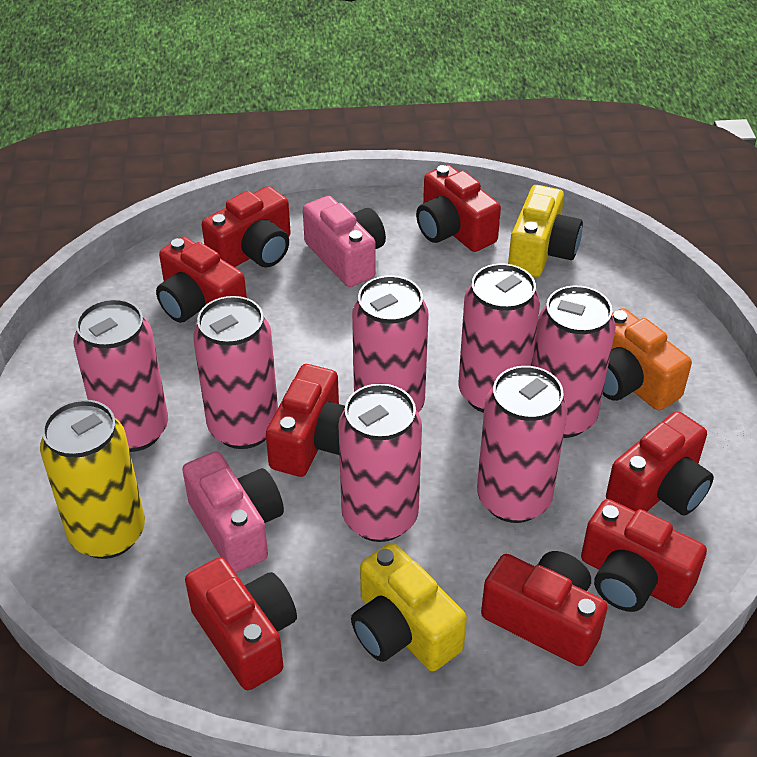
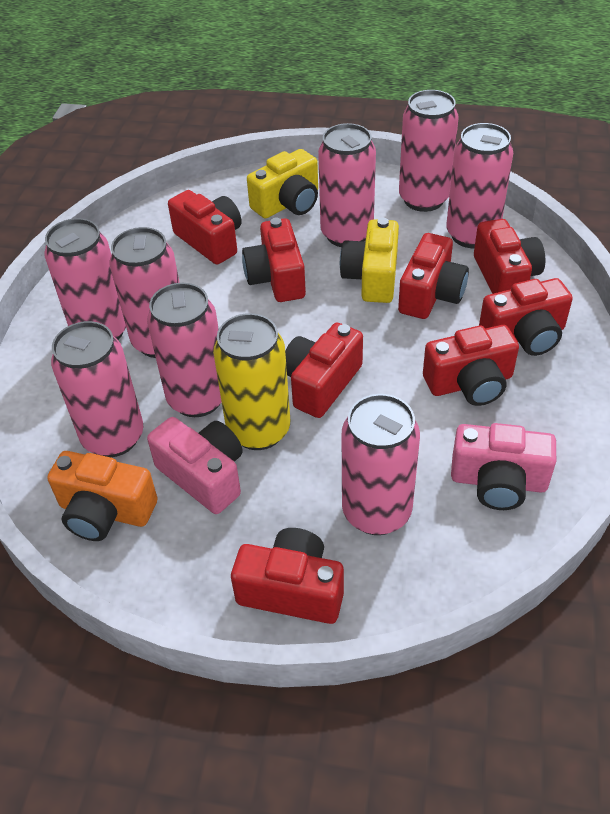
pink can: [74,299,168,452] [193,296,278,449] [338,384,422,542] [352,275,429,413] [459,263,540,413] [477,366,568,523] [532,286,616,438] = 7 -> [45,218,126,340] [51,321,143,457] [110,227,180,358] [147,283,222,417] [318,123,376,247] [342,394,420,535] [399,90,459,212] [446,123,513,248] = 8

